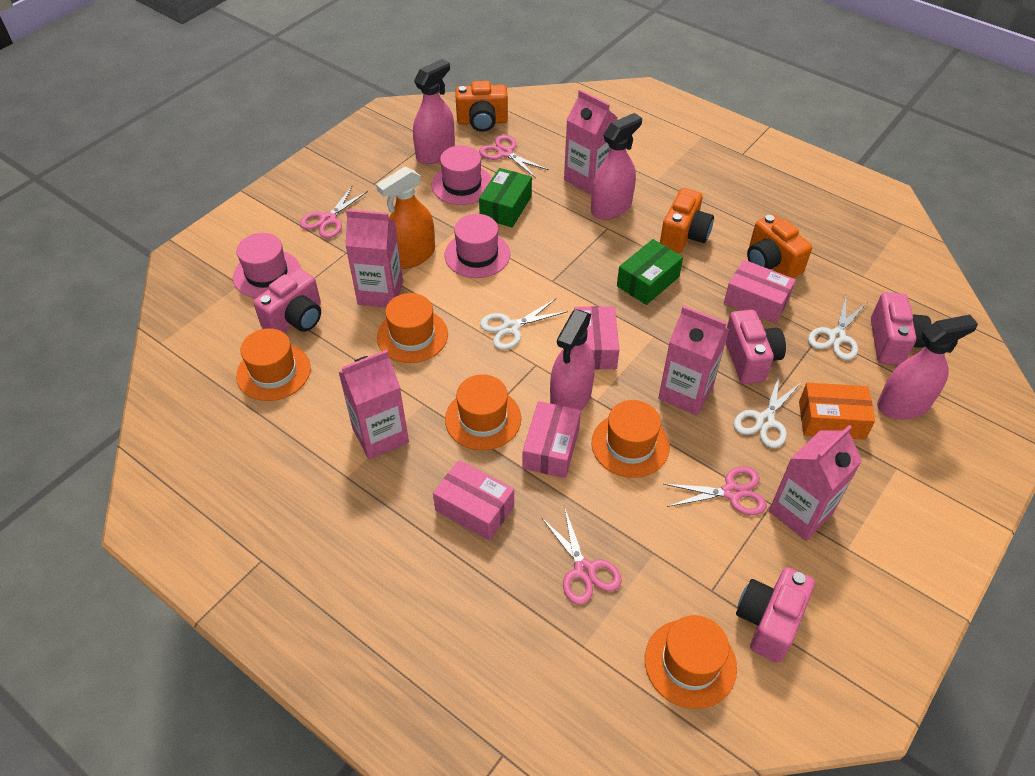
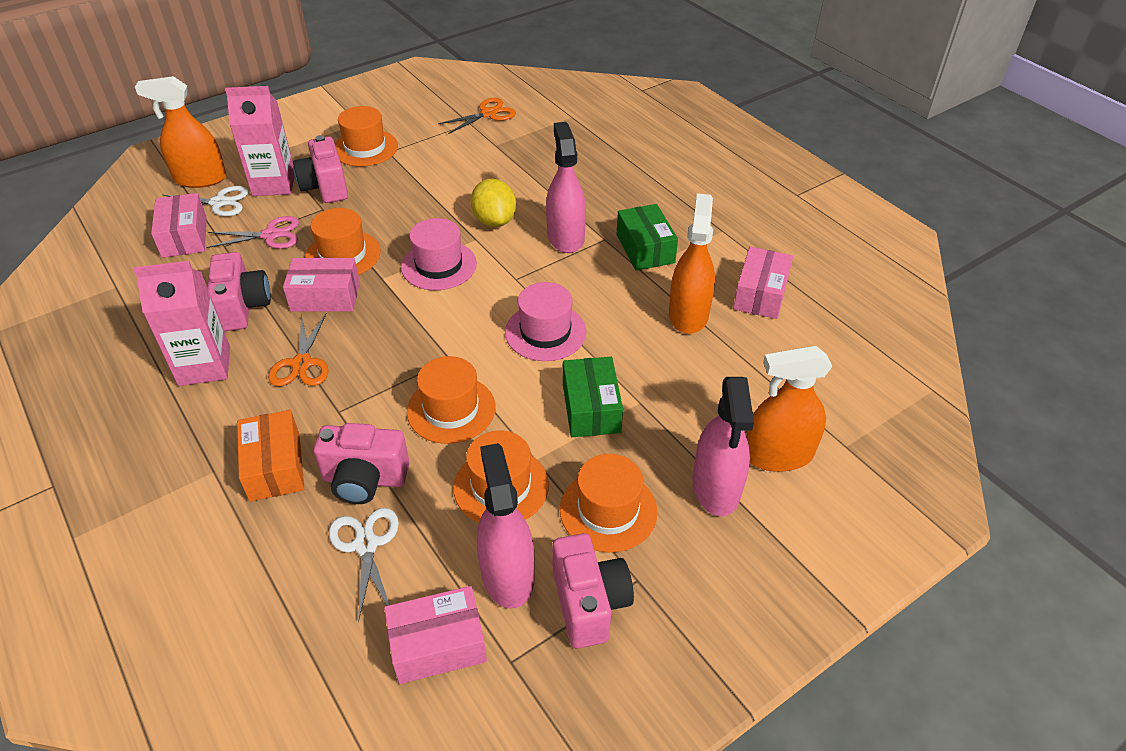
orange camera: [455,81,508,132] [660,188,714,253] [747,214,812,278] = 3 -> none = 0
orange scissors: none = 0 -> [268,313,329,386] [438,98,516,134] = 2
orange spray bottle: [376,167,435,269] = 1 -> [135,76,226,188] [669,193,715,334] [746,346,832,472] = 3
pink carton: [338,350,409,460] [345,209,403,307] [564,90,618,194] [658,305,729,415] [769,425,862,541] = 5 -> [133,261,230,386] [225,86,295,196] = 2
pink hat: [233,233,301,298] [431,145,492,205] [444,214,510,278] = 3 -> [401,218,477,290] [505,282,587,361] = 2
pink scissors: [300,185,368,238] [479,135,549,178] [541,509,622,605] [664,466,767,515] = 4 -> [206,216,299,249] = 1
pink spray bottle: [413,59,455,164] [550,309,595,411] [591,113,642,220] [877,315,978,420] = 4 -> [477,443,535,608] [546,122,586,253] [693,377,754,516] = 3
white scissors: [480,299,568,350] [734,373,801,448] [808,297,866,360] = 3 -> [163,186,249,216] [329,508,399,623] = 2
yellow lemon: none = 0 -> [471,178,516,227] = 1

